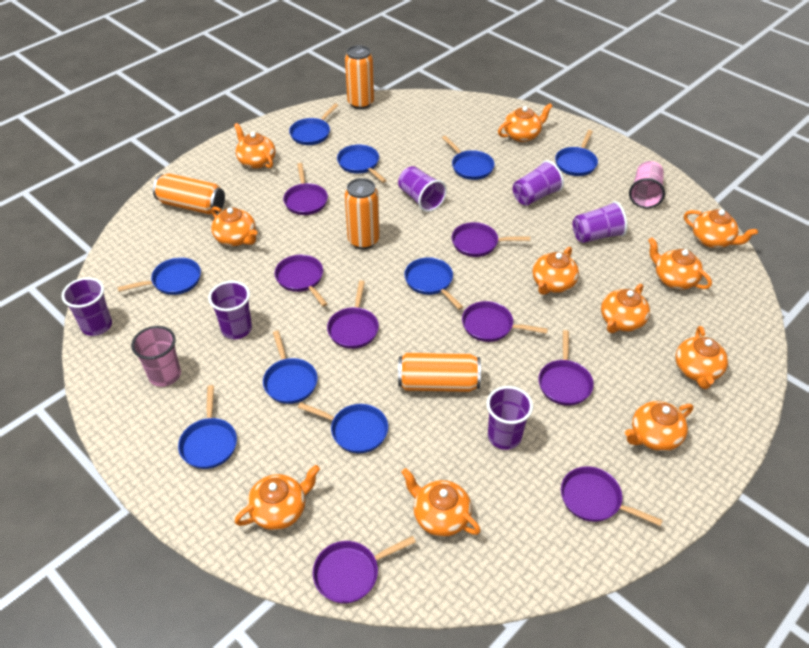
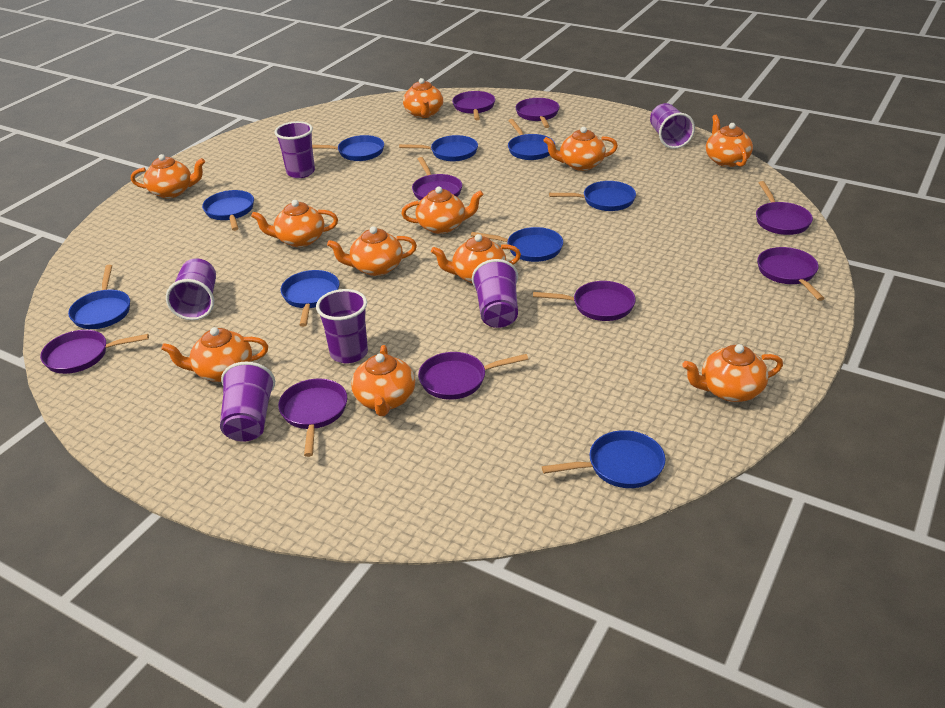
orange can: [153,174,225,215] [345,45,374,109] [345,178,380,249] [398,353,481,392] = 4 -> none = 0
pink cup: [131,326,181,387] [629,161,665,208] = 2 -> none = 0
purple pan: [275,255,327,307] [283,163,328,215] [313,536,416,603] [327,280,379,349] [452,222,530,257] [462,301,548,342] [538,330,594,406] [561,466,663,526] = 8 -> [40,330,149,374] [278,378,347,457] [412,157,462,200] [418,352,528,400] [452,91,495,120] [515,98,560,128] [533,281,636,321] [756,181,813,235] [757,247,825,301] = 9

